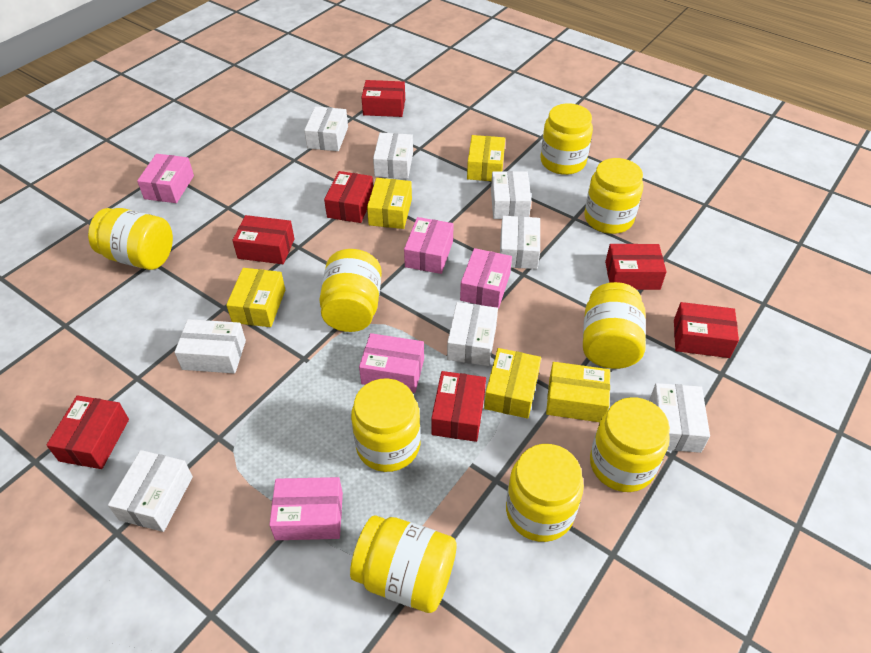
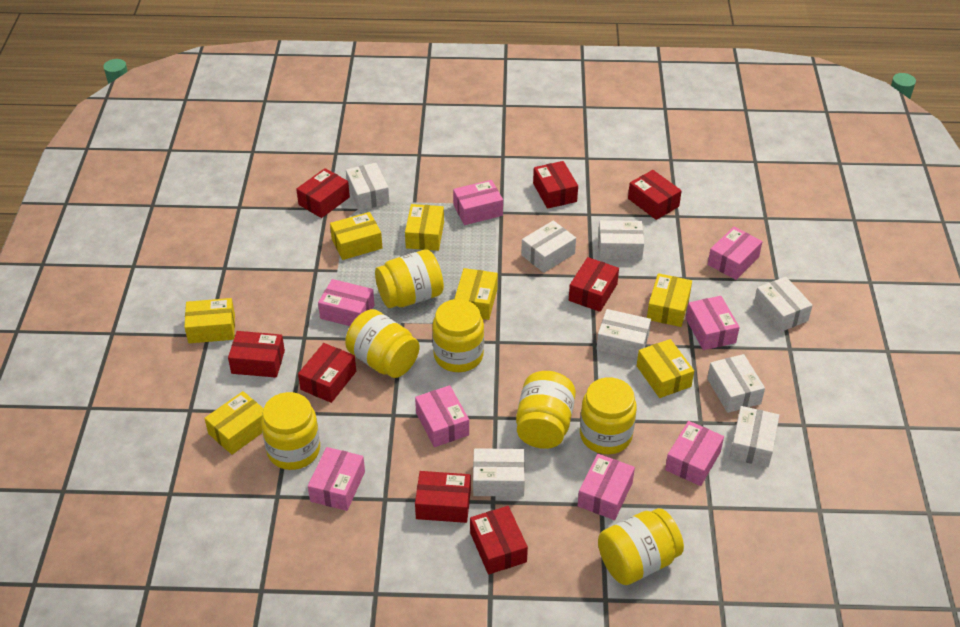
pink box: [137,154,194,203] [269,477,343,540] [359,333,424,393] [404,217,454,274] [460,248,512,309] = 5 -> [308,447,365,511] [318,279,375,326] [415,385,469,447] [453,180,503,225] [577,454,635,520] [665,421,724,486] [686,296,740,350] [708,227,763,280] = 8
red box: [47,395,129,469] [232,215,294,264] [324,171,373,223] [361,80,405,117] [431,371,486,442] [605,244,667,290] [674,302,739,358] = 7 -> [228,331,285,378] [296,168,350,218] [298,343,356,403] [415,471,471,523] [470,506,528,574] [533,161,578,209] [569,257,619,312] [628,170,682,220] = 8
yellow box: [226,268,285,327] [367,178,412,229] [467,135,505,181] [484,348,541,419] [546,362,610,422] = 5 -> [184,298,235,343] [204,391,263,455] [330,212,382,260] [405,204,444,251] [454,268,498,320] [637,339,694,398] [647,273,692,327] = 7
yellow jar: [88,208,173,270] [319,249,382,332] [350,515,457,613] [351,378,421,472] [506,444,584,542] [540,103,593,175] [583,282,646,369] [584,158,643,234] [590,397,670,492] = 9 -> [261,392,320,470] [345,309,420,378] [375,250,444,308] [432,299,484,372] [516,371,576,449] [580,377,637,454] [598,508,684,585] = 7

